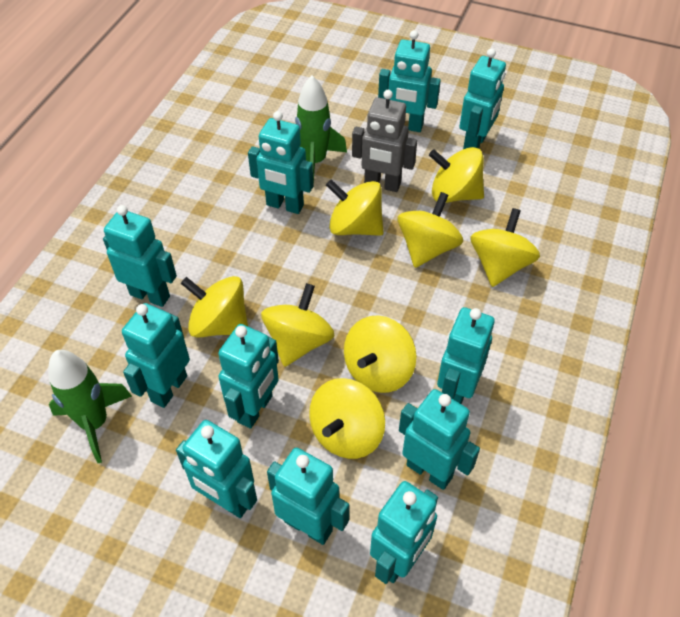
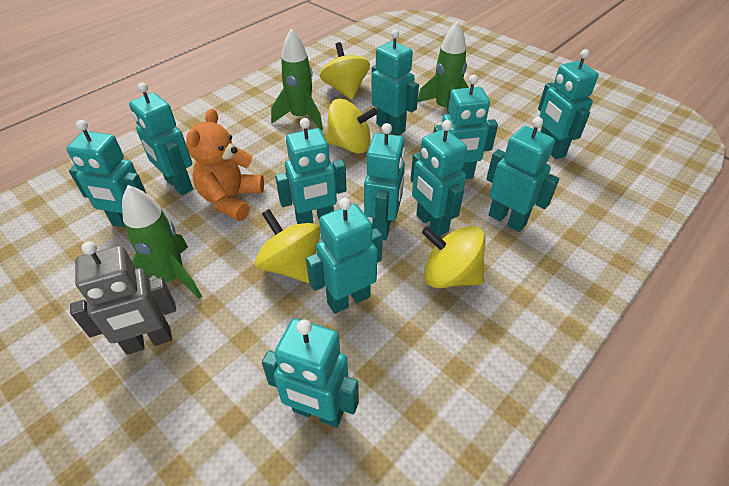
green rocket: [48,350,132,463] [295,76,347,186] = 2 -> [122,185,202,299] [271,29,323,130] [418,21,469,114] = 3
orange teddy bear: none = 0 -> [186,109,264,221] = 1
yellow spinning top: [181,276,248,338] [261,283,335,367] [309,378,385,459] [326,179,384,236] [344,315,416,393] [398,192,463,268] [429,147,484,203] [470,208,540,287] = 8 -> [255,209,320,283] [320,42,370,100] [325,99,377,154] [422,226,486,288] = 4

